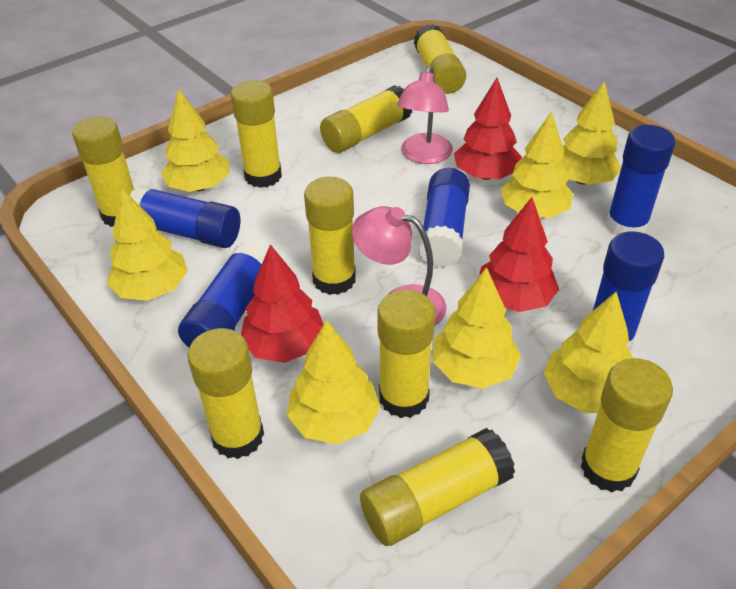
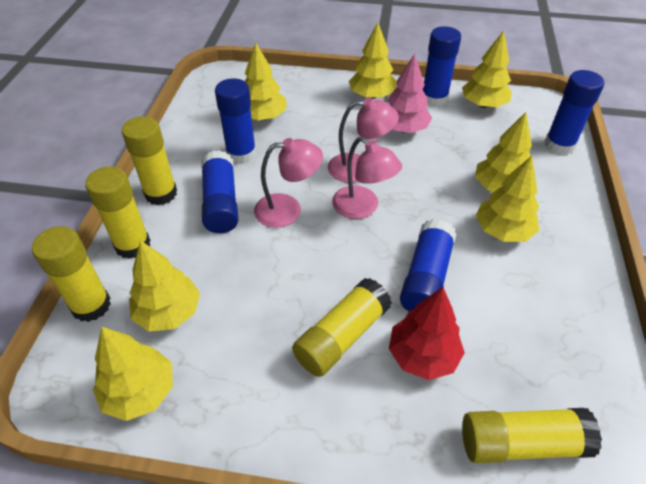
pink lamp: [352,206,447,326] [397,66,453,164] = 2 -> [254,138,323,228] [328,97,399,183] [332,137,402,219] = 3
pink tree: none = 0 -> [388,54,432,133] = 1
red tree: [241,244,324,363] [454,78,522,180] [479,197,559,312] = 3 -> [389,287,465,380] = 1
yellow glue stick: [72,116,134,227] [187,328,264,459] [231,80,282,188] [304,177,356,295] [320,85,412,153] [360,428,515,546] [377,289,435,418] [414,24,466,94] [581,358,673,492] = 9 -> [32,226,111,322] [85,166,150,259] [122,116,177,205] [292,278,392,377] [462,408,602,463] = 5

